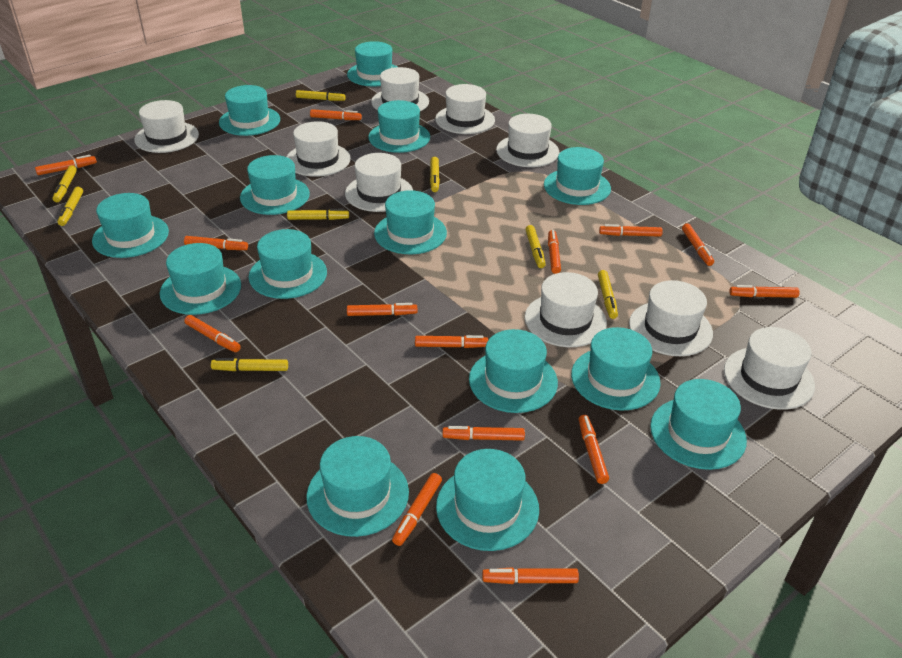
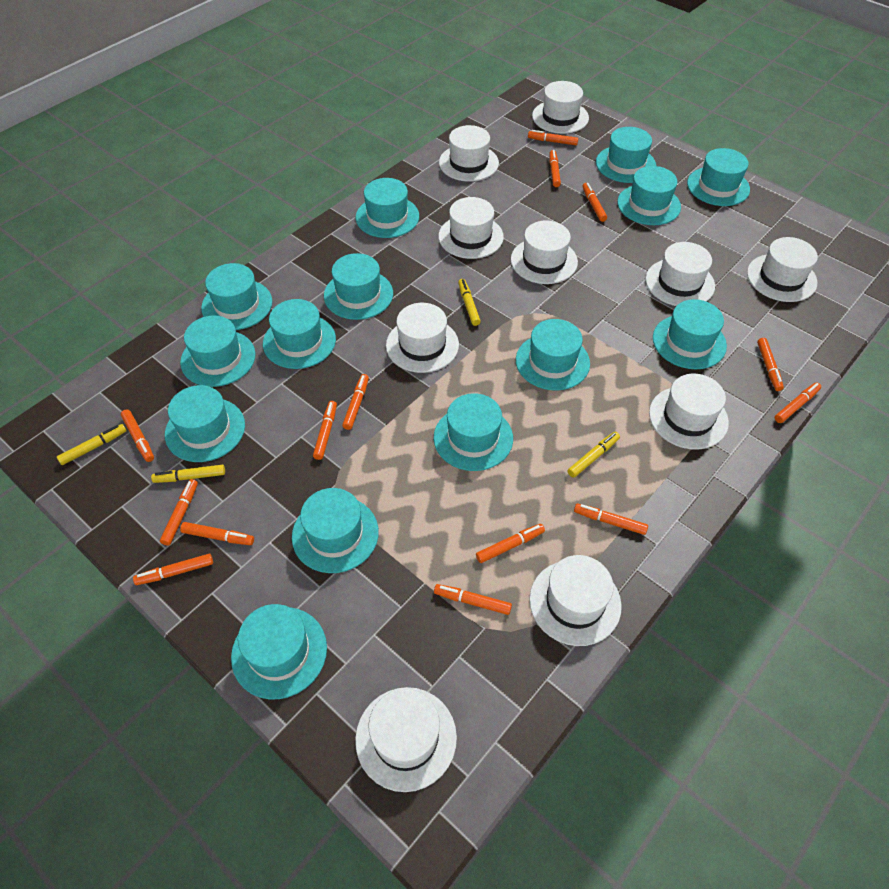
white hat: [134,100,199,153] [287,121,351,177] [345,153,413,212] [371,67,429,111] [435,84,495,134] [496,114,559,167] [525,272,607,347] [629,280,713,356] [724,327,815,410] = 9 -> [355,687,457,792] [386,303,459,373] [438,197,504,259] [439,125,499,182] [511,220,578,284] [529,555,622,646] [532,81,589,134] [645,242,715,306] [649,374,729,450] [747,237,818,302] = 10
yellow marker: [52,165,77,202] [57,187,83,226] [211,358,288,371] [287,209,349,220] [296,90,345,101] [430,157,440,192] [525,225,546,268] [598,270,618,319] = 8 -> [57,424,127,465] [151,465,225,483] [458,279,481,326] [568,432,620,478] = 4

